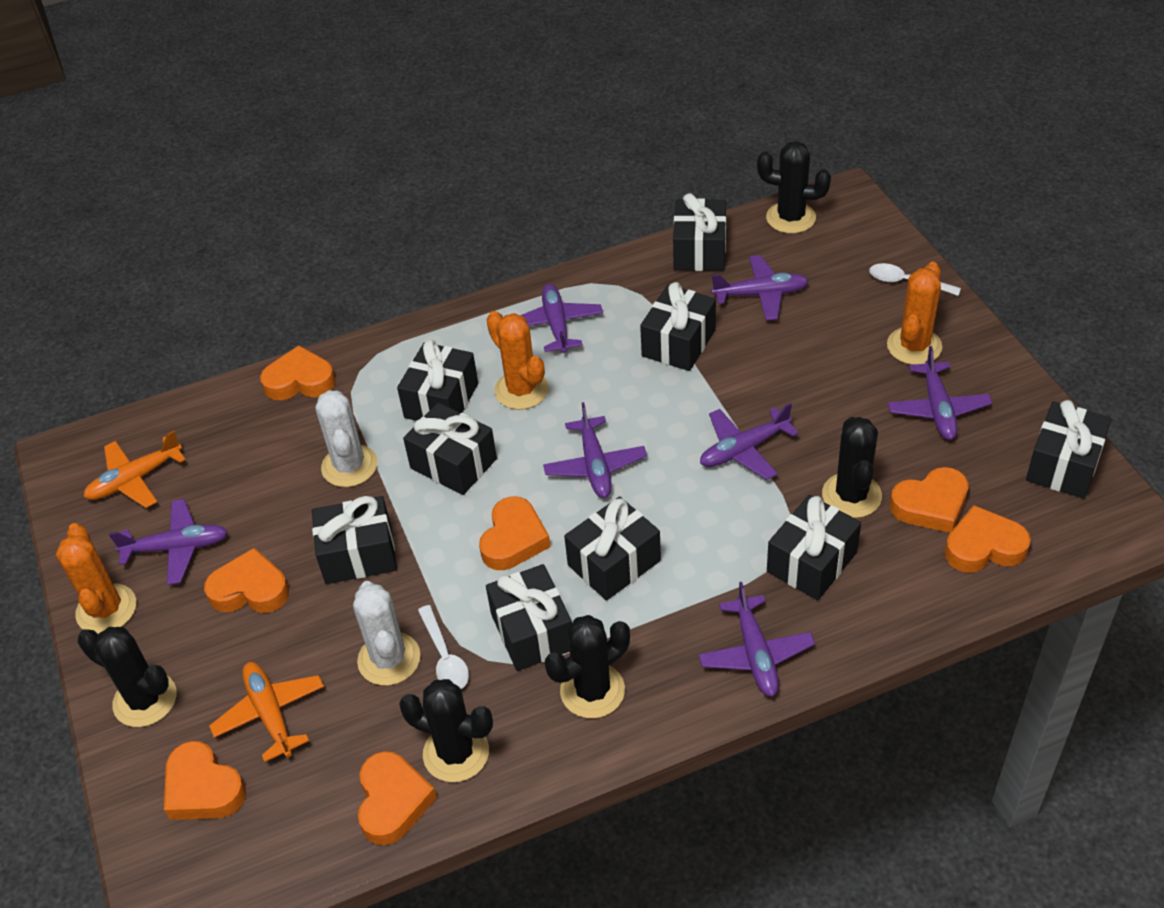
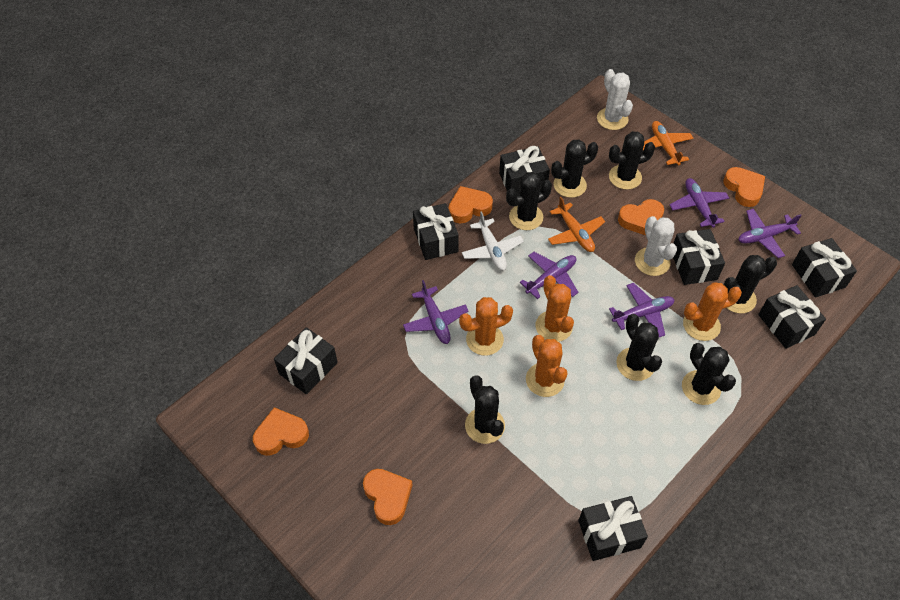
black cactus: [78,627,177,727] [399,679,493,782] [545,615,630,718] [757,141,831,234] [822,417,882,518] = 5 -> [465,375,505,444] [506,172,552,230] [551,140,598,198] [609,131,655,190] [616,314,662,381] [682,343,736,405] [724,255,777,313] = 7
black gift: [312,496,397,584] [397,340,478,421] [403,402,497,495] [486,564,572,671] [564,497,661,601] [640,282,716,371] [673,193,726,271] [767,495,861,600] [1026,400,1111,498] = 9 -> [274,327,338,394] [413,203,459,260] [499,146,550,194] [578,496,648,561] [673,229,725,285] [758,285,826,349] [792,238,857,298] = 7
orange cactus: [56,523,136,634] [487,311,549,410] [887,262,942,365] = 3 -> [459,297,513,356] [526,335,567,397] [535,275,574,342] [683,282,742,341] = 4
orange heart: [164,741,246,820] [204,548,289,613] [260,346,336,400] [358,751,437,845] [479,496,550,570] [890,467,968,533] [945,505,1031,573] = 7 -> [253,407,309,456] [363,469,413,525] [449,186,493,223] [618,199,664,235] [723,167,765,207] = 5
purple plane: [109,499,227,585] [521,284,603,353] [543,402,647,498] [698,582,815,697] [700,403,799,480] [711,255,809,320] [888,346,992,440] = 7 -> [403,280,468,344] [520,252,579,299] [609,283,675,337] [670,178,729,228] [739,209,802,258] = 5
white plane: none = 0 -> [462,211,524,271] = 1
white spoon: [418,605,469,689] [869,263,961,296] = 2 -> none = 0

